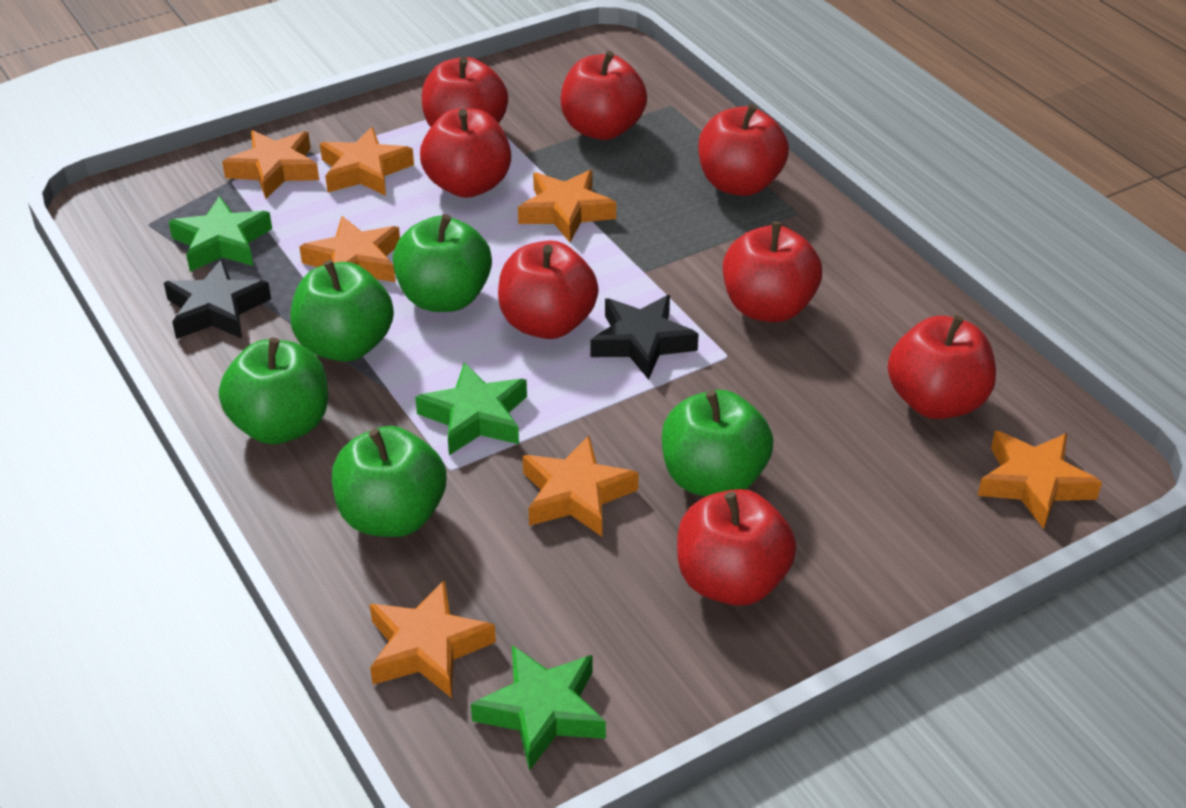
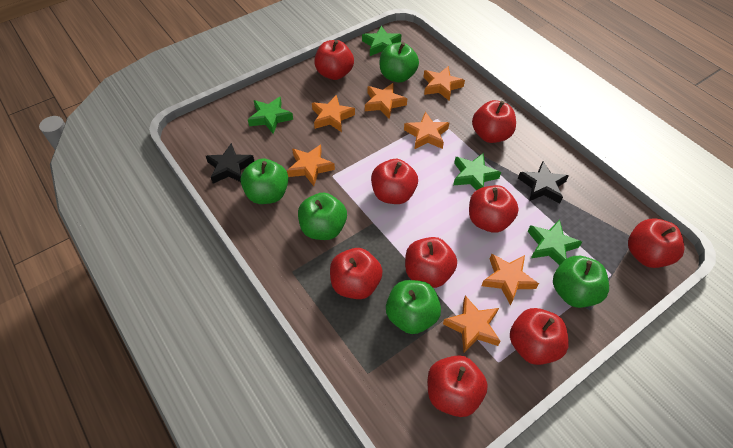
green star: [168,196,272,272] [415,362,527,455] [471,645,606,771] = 3 -> [248,96,293,134] [362,26,401,56] [453,153,501,190] [528,219,582,265] = 4
red apple: [420,108,511,198] [422,57,508,127] [498,241,599,339] [561,51,647,140] [677,489,796,606] [698,104,789,196] [723,222,822,322] [888,315,996,419] = 8 -> [314,40,354,80] [330,248,383,299] [371,159,418,204] [405,237,457,288] [428,355,488,417] [469,185,519,233] [472,100,516,143] [510,308,569,365] [628,219,685,268] = 9

